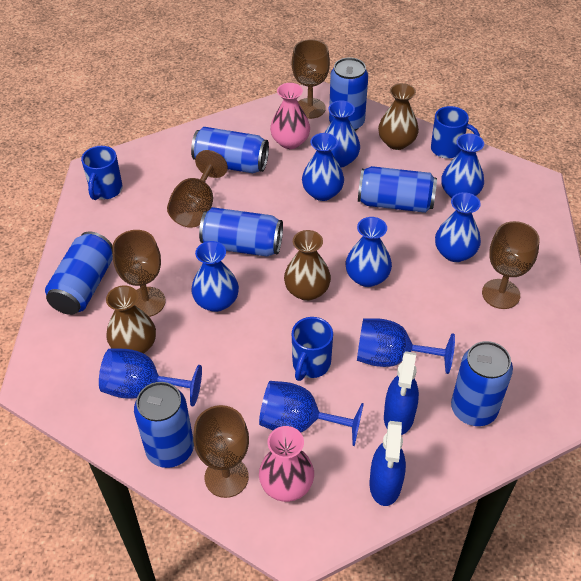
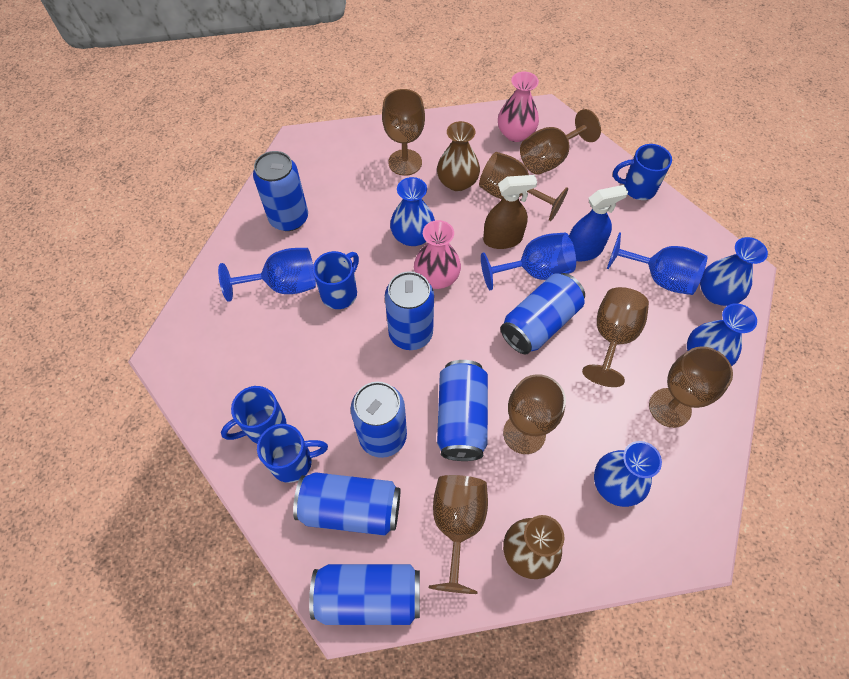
blue mug: [81,146,123,200] [292,317,333,381] [431,106,480,158] = 3 -> [221,386,287,444] [257,424,328,483] [313,251,359,309] [613,144,672,200] = 4
blue spray bottle: [370,421,406,506] [384,351,419,435] = 2 -> [569,185,628,261] = 1
blue vase: [191,241,239,312] [302,133,344,201] [325,100,360,168] [346,217,392,287] [435,192,481,262] [441,133,484,198] = 6 -> [390,177,435,246] [594,441,662,507] [687,303,757,366] [700,237,768,306] = 4
brown goblet: [112,230,166,317] [167,150,228,228] [193,405,249,498] [292,39,330,119] [482,221,540,309] = 5 -> [382,89,425,176] [429,475,488,594] [479,152,568,221] [503,374,566,454] [520,109,601,175] [582,287,649,387] [649,346,733,428] = 7
brown spray bottle: none = 0 -> [483,175,537,249] = 1
brown vase: [106,285,156,354] [284,230,331,301] [378,83,419,150] = 3 -> [437,121,480,191] [503,515,564,579] = 2

